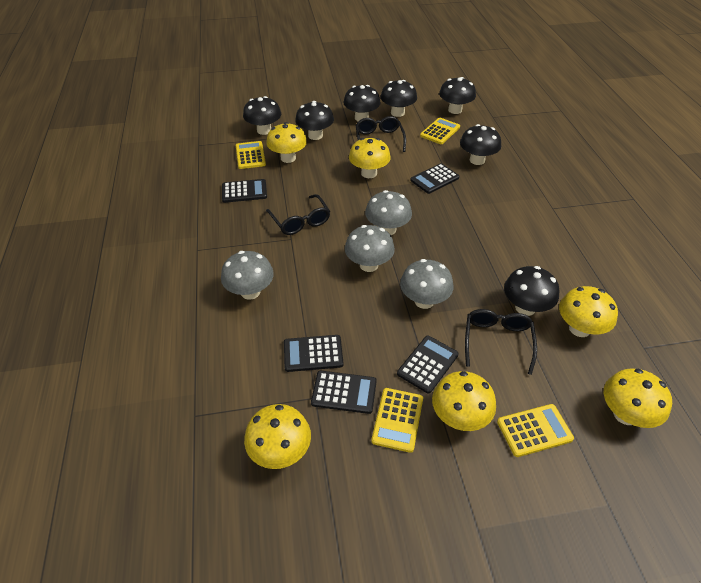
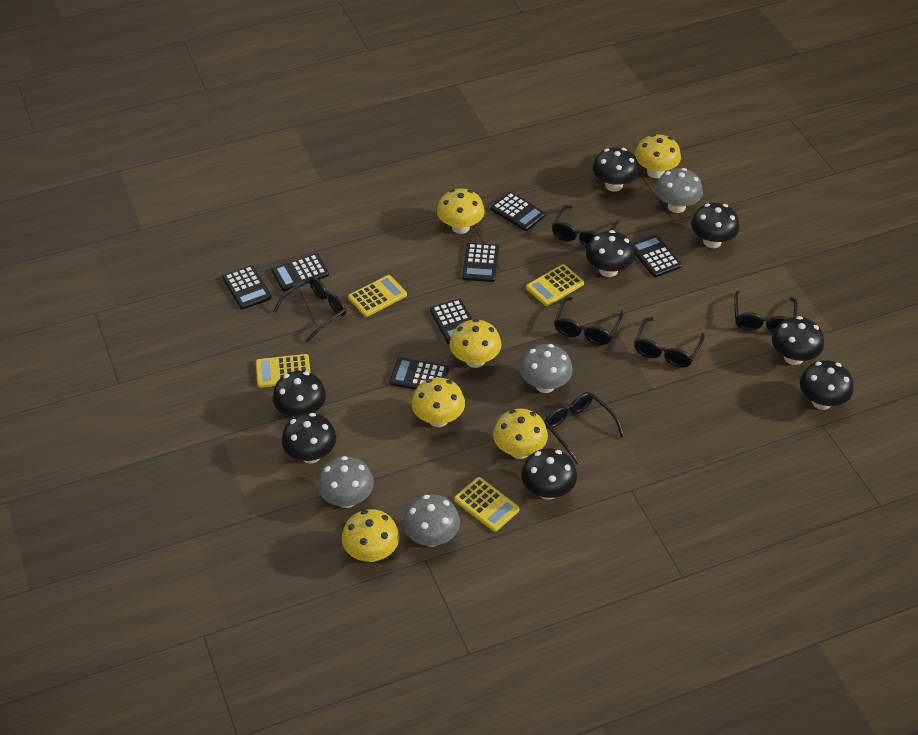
black calculator: [222,179,267,203] [284,335,343,372] [311,371,377,414] [397,336,459,394] [410,163,459,194] = 5 -> [222,265,272,310] [271,253,329,291] [390,357,449,390] [430,299,473,344] [462,243,499,282] [490,192,546,231] [632,235,682,277] = 7
black glasses: [266,194,330,235] [356,116,406,152] [465,309,537,375] = 3 -> [273,277,346,343] [544,392,624,465] [552,205,619,247] [554,297,624,345] [634,317,705,367] [734,291,798,332] = 6
black mushroom: [243,96,281,135] [295,101,334,140] [343,85,381,121] [381,80,417,117] [439,77,476,114] [460,124,501,165] [504,266,560,316] = 7 -> [273,371,326,418] [281,413,337,463] [521,448,577,500] [586,230,635,277] [593,147,639,192] [691,203,740,248] [772,316,824,365] [800,360,853,410] = 8

